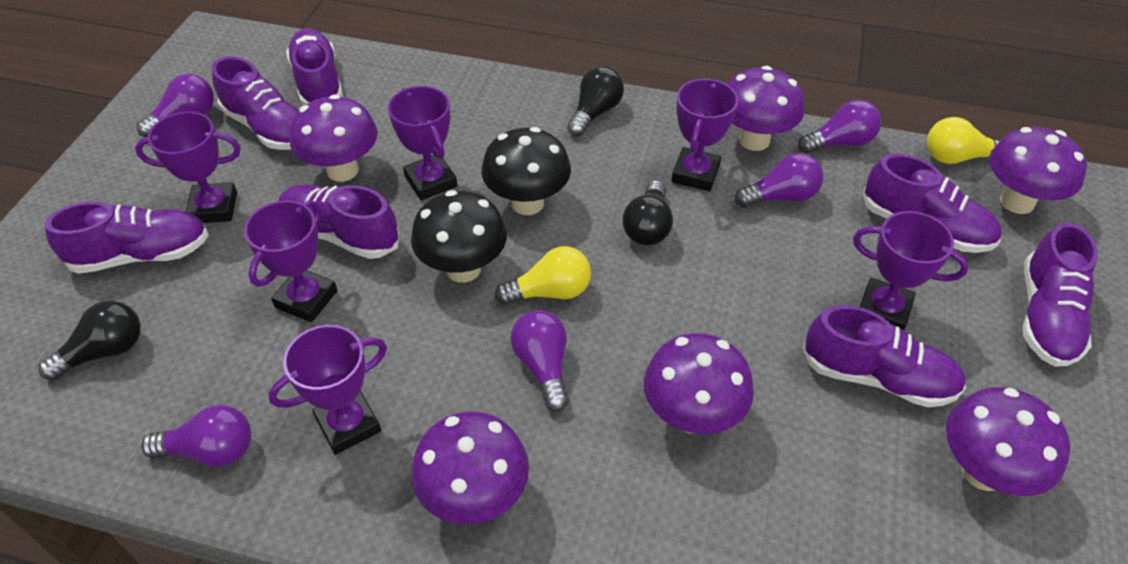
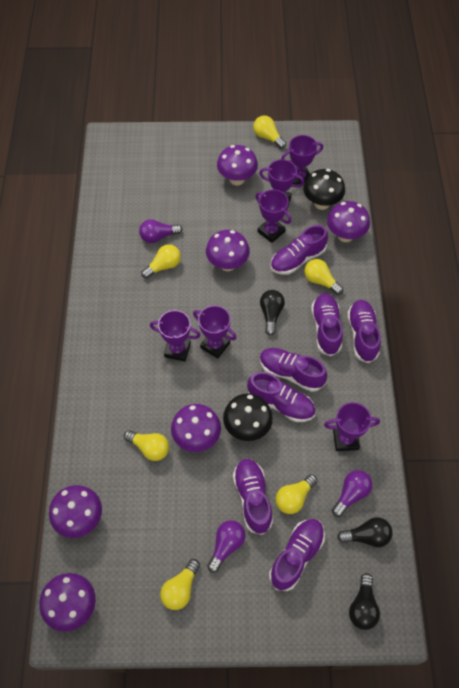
purple light bulb: [137,74,214,137] [141,405,251,467] [510,310,569,411] [735,153,823,208] [798,100,881,154] = 5 -> [139,219,182,243] [207,520,246,573] [332,470,373,517] = 3
yellow light bulb: [495,246,591,305] [927,117,1000,164] = 2 -> [124,430,169,461] [141,244,181,279] [160,559,200,610] [253,115,286,149] [276,474,317,514] [304,259,343,295] = 6

